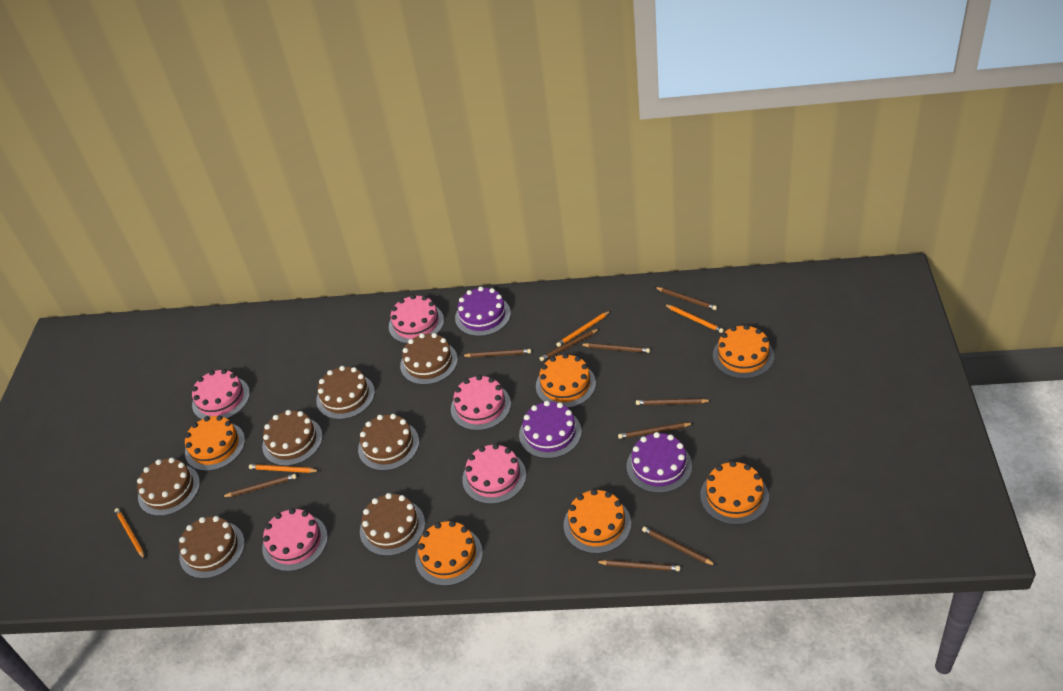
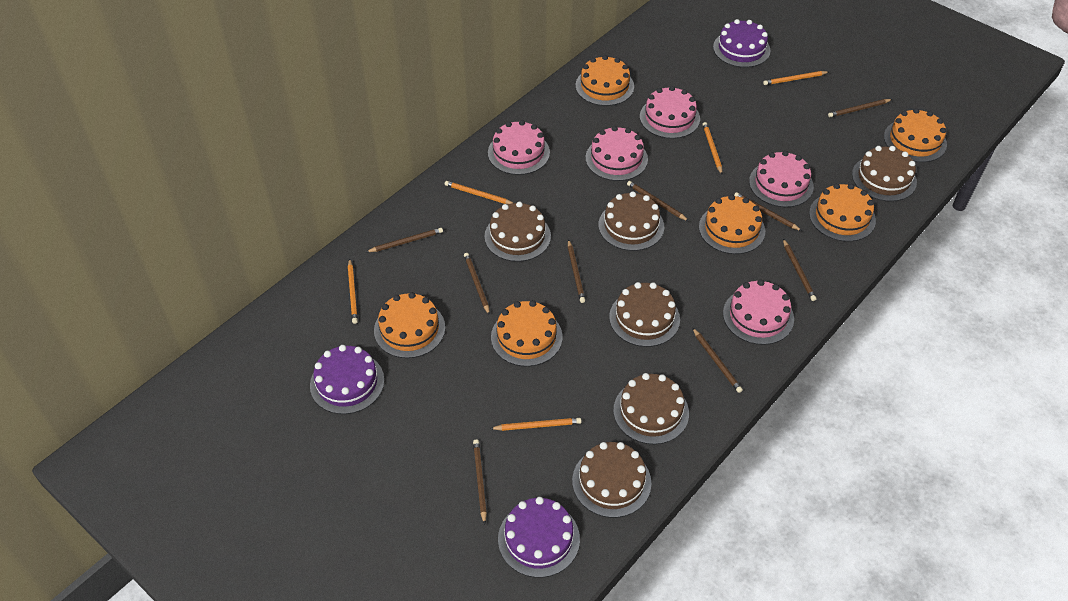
brown cake: [137,458,200,516] [179,516,245,579] [262,410,323,466] [316,366,375,419] [358,414,419,471] [360,493,425,556] [400,333,458,385] = 7 -> [485,202,551,262] [572,442,651,518] [599,191,664,251] [609,282,680,347] [613,373,689,444] [852,146,917,201] = 6
orange pencil: [115,508,145,559] [249,464,319,473] [556,311,610,347] [664,304,724,333] = 4 -> [348,259,358,324] [445,181,513,204] [490,418,582,431] [702,122,722,175] [763,71,829,85] = 5

